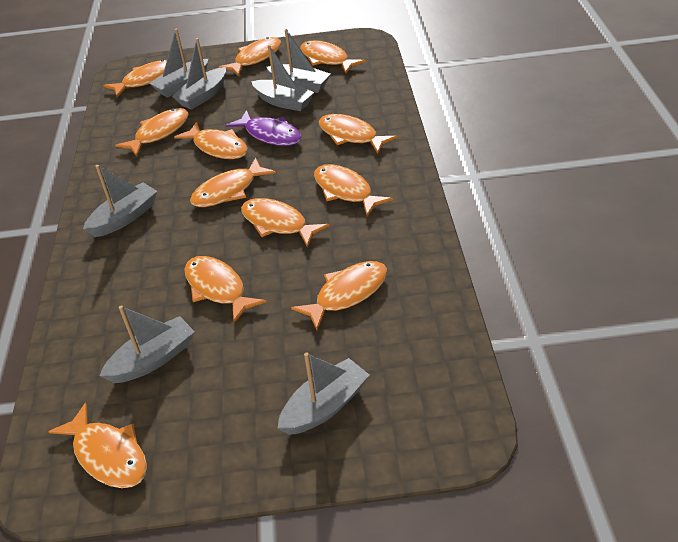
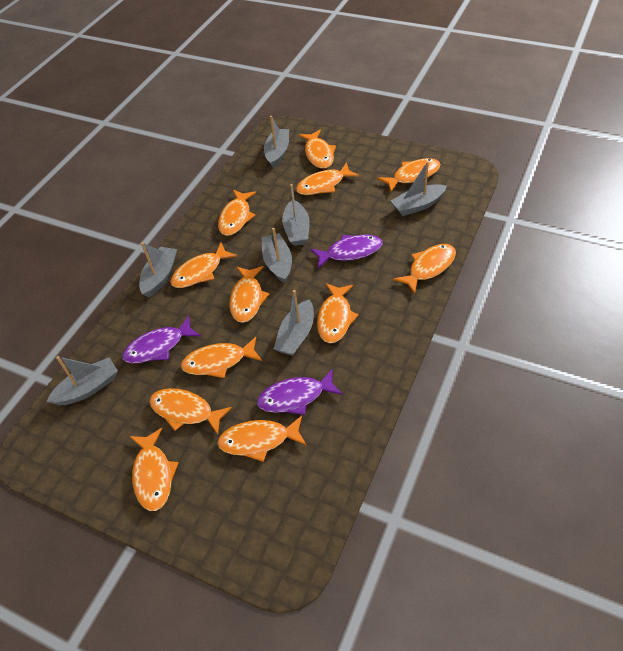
purple fish: [226,110,301,146] = 1 -> [122,316,201,363] [257,369,343,415] [311,235,382,268] = 3

